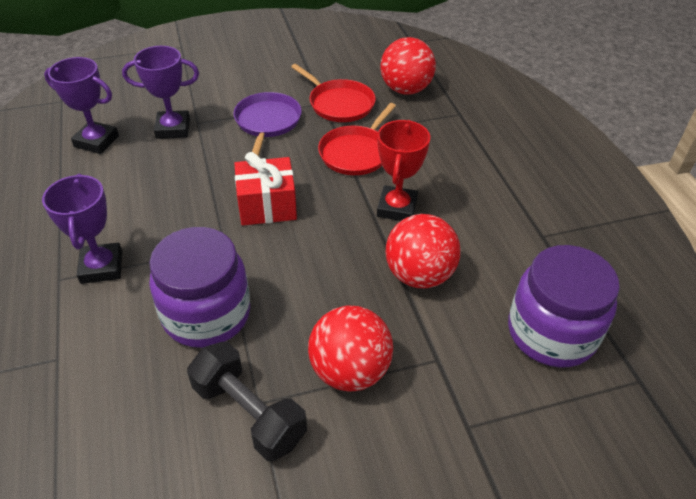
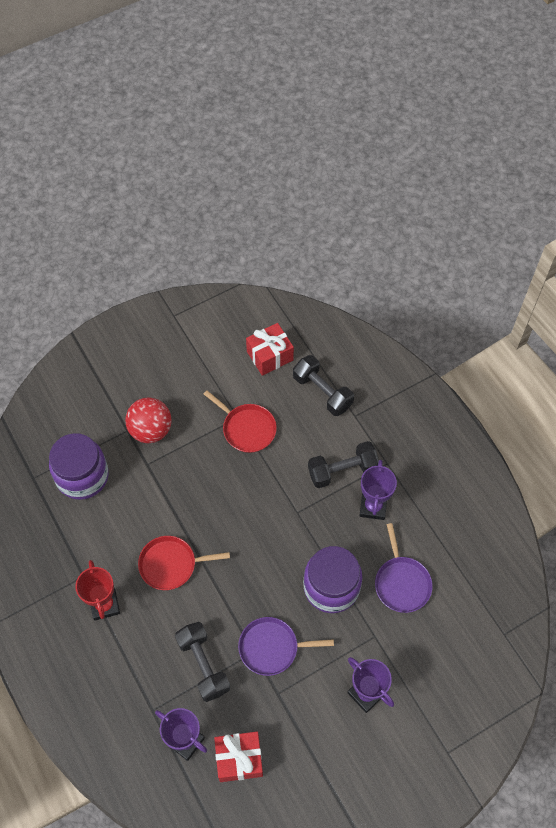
black dumbbell: [187,341,307,461] = 1 -> [175,622,230,702] [293,355,354,416] [308,441,379,488] = 3
purple pan: [233,92,302,156] = 1 -> [238,617,334,676] [375,523,433,613] = 2
red ball: [308,306,393,392] [380,37,436,95] [385,214,461,288] = 3 -> [125,397,172,443] = 1
red gift: [234,152,297,226] = 1 -> [214,732,263,782] [246,323,294,376] = 2

